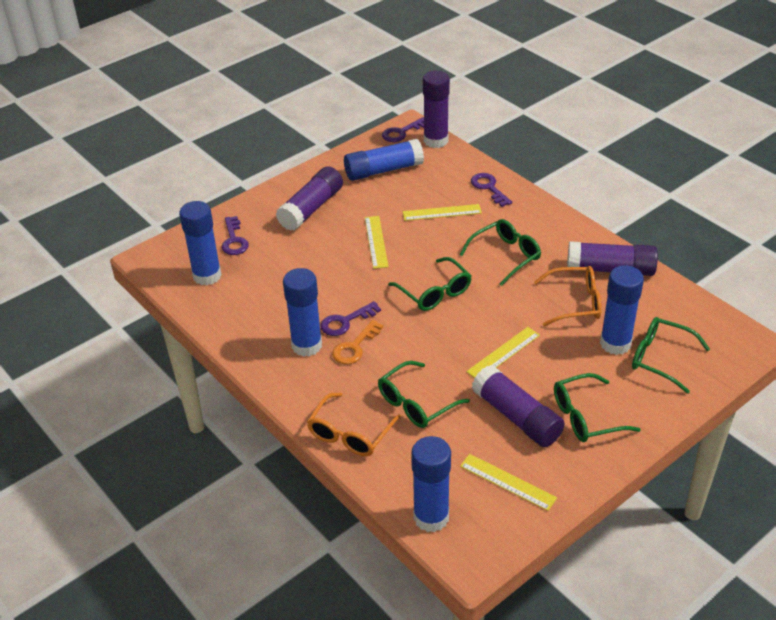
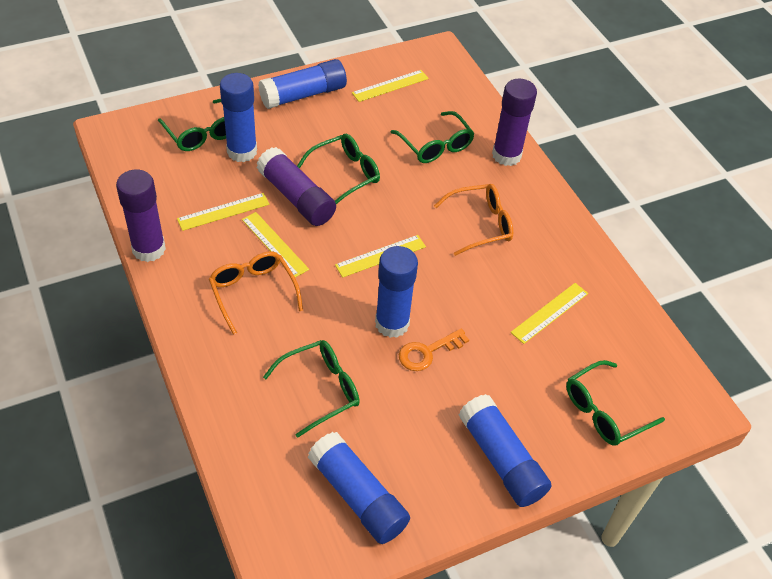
purple glue stick: [276,166,343,231] [423,71,450,148] [472,365,565,447] [567,241,658,276] = 4 -> [116,170,166,262] [257,147,336,226] [492,78,537,166] = 3
purple key: [222,216,249,255] [320,301,381,336] [382,117,424,142] [471,173,512,207] = 4 -> none = 0
yellow ruler: [365,216,388,269] [403,204,482,221] [460,454,557,511] [466,327,540,378] = 4 -> [177,193,270,231] [242,212,309,278] [335,235,426,277] [352,70,429,102] [511,283,588,344] = 5

